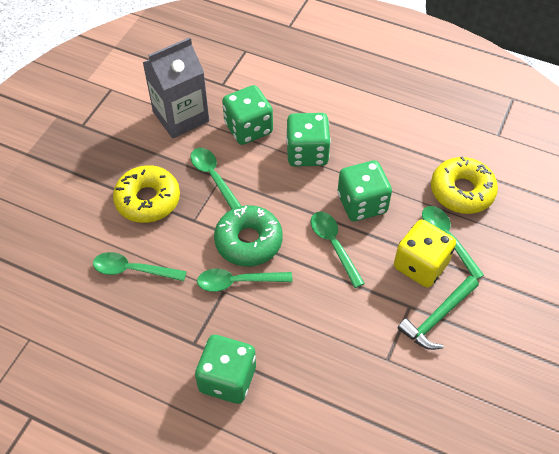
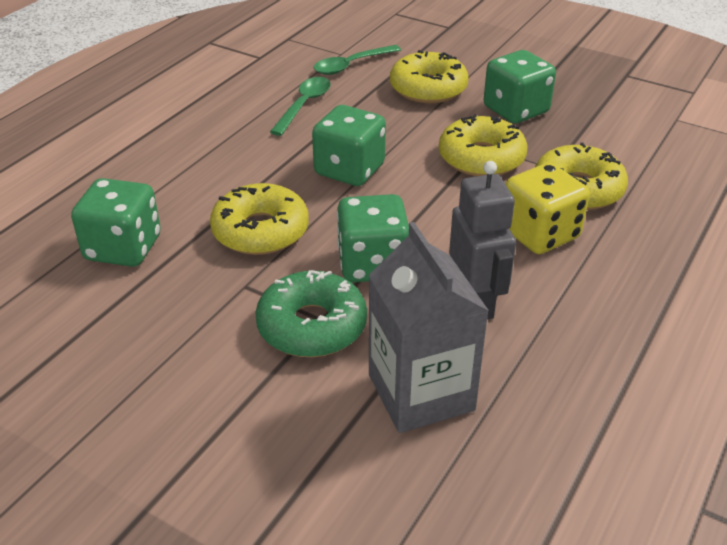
green hammer: [397,276,479,350] = 1 -> none = 0
green spoon: [93,252,187,281] [190,148,241,209] [197,269,293,292] [311,212,365,288] [422,206,484,279] = 5 -> [270,77,331,136] [314,45,401,75] = 2
grey robot: none = 0 -> [449,161,516,319] = 1
yellow donut: [113,165,180,223] [431,156,498,214] = 2 -> [210,183,309,255] [390,50,469,104] [439,114,528,176] [535,143,628,210] = 4

